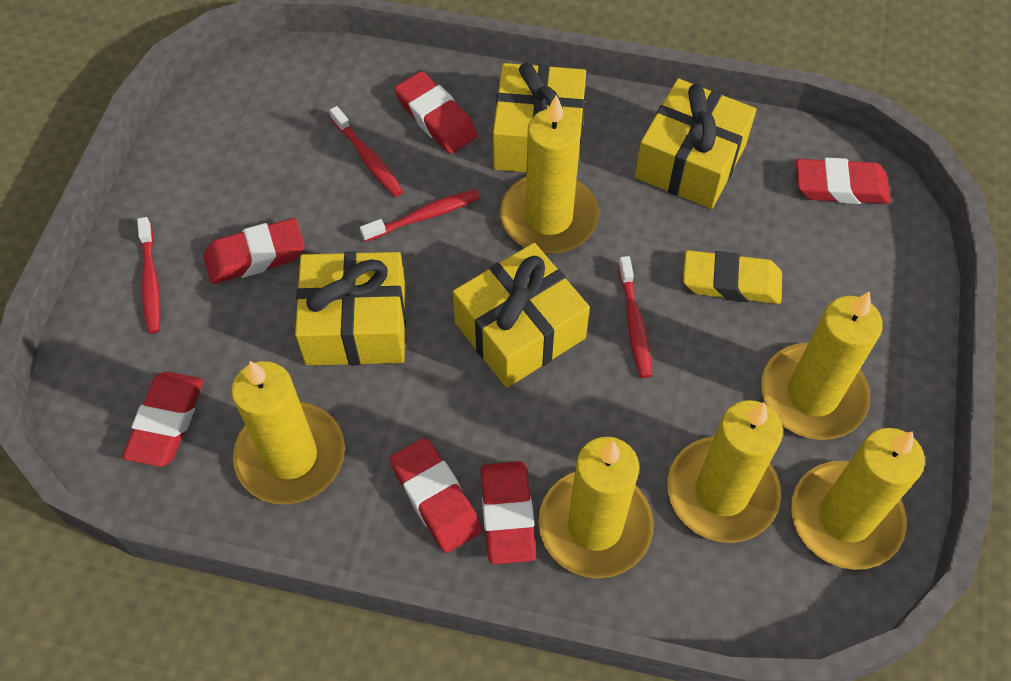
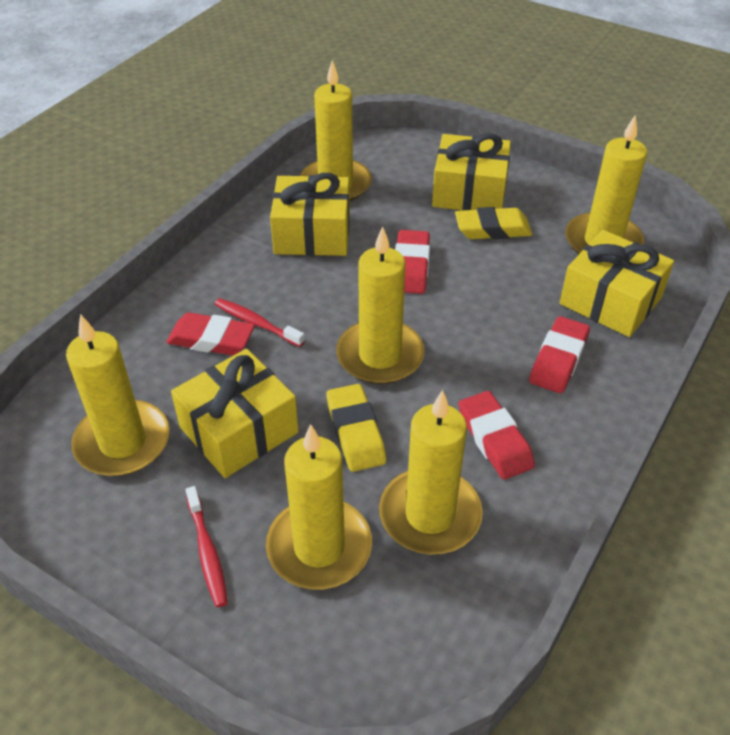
red eraser: [123,372,203,467] [204,218,305,284] [390,438,482,553] [394,71,478,154] [481,461,536,564] [796,158,891,204] = 6 -> [166,312,255,355] [395,230,430,294] [459,391,535,480] [529,316,590,393] = 4
red toothbrush: [137,217,161,333] [329,106,403,197] [360,190,480,242] [618,256,652,378] = 4 -> [186,486,228,607] [215,298,305,347] = 2
yellow eraser: [683,250,782,304] = 1 -> [326,384,386,472] [455,207,532,239] = 2

